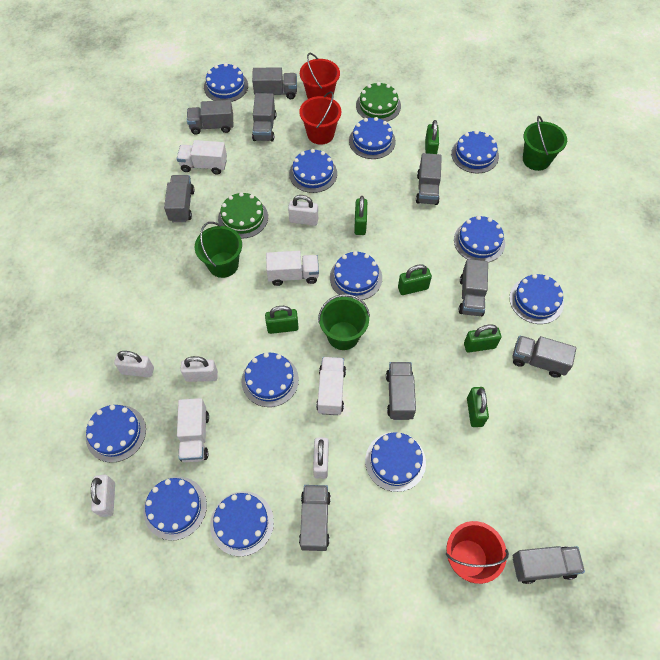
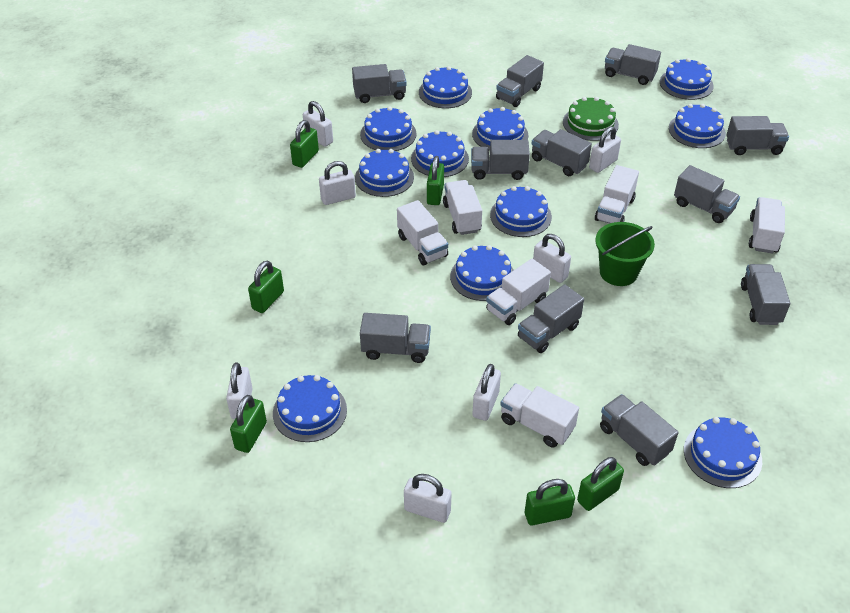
blue cake: [86,405,146,463] [143,477,207,540] [204,63,248,102] [210,491,274,557] [241,353,299,407] [289,149,337,193] [330,251,382,301] [349,117,396,159] [365,432,426,492] [451,130,499,173] [454,216,505,262] [509,274,564,324] = 12 -> [273,375,347,442] [355,149,414,197] [360,106,417,151] [411,130,469,177] [419,66,472,108] [450,245,514,301] [472,107,528,151] [490,186,552,237] [660,58,714,100] [669,104,726,148] [684,417,762,488] = 11
green bucket: [195,222,242,278] [318,294,370,350] [523,116,567,171] = 3 -> [595,222,655,286] = 1
green cake: [218,192,268,238] [356,82,401,122] = 2 -> [563,97,619,141] = 1
grey truck: [164,175,195,222] [187,100,233,135] [252,67,297,99] [252,93,276,142] [299,485,331,551] [386,362,416,420] [416,153,442,205] [459,259,488,316] [512,335,576,378] [513,546,585,584] = 10 -> [352,64,407,103] [360,313,431,363] [471,140,530,180] [496,55,544,107] [518,284,584,353] [532,129,592,176] [600,394,678,466] [605,44,661,85] [674,165,740,223] [726,116,789,155] [741,264,790,325] = 11
red bucket: [299,91,341,145] [300,53,340,99] [446,521,509,584] = 3 -> none = 0
white padlock: [91,475,115,517] [114,351,154,378] [180,356,218,382] [288,195,318,226] [313,437,329,479] = 5 -> [226,362,253,419] [303,101,333,147] [319,161,356,205] [404,474,452,523] [472,364,501,421] [533,234,571,283] [589,126,621,173] = 7
white truck: [177,140,227,175] [177,398,209,462] [266,251,319,286] [316,357,346,415] = 4 -> [397,200,448,265] [443,180,482,235] [486,259,551,325] [500,383,579,448] [595,165,639,224] [749,197,785,254] = 6

